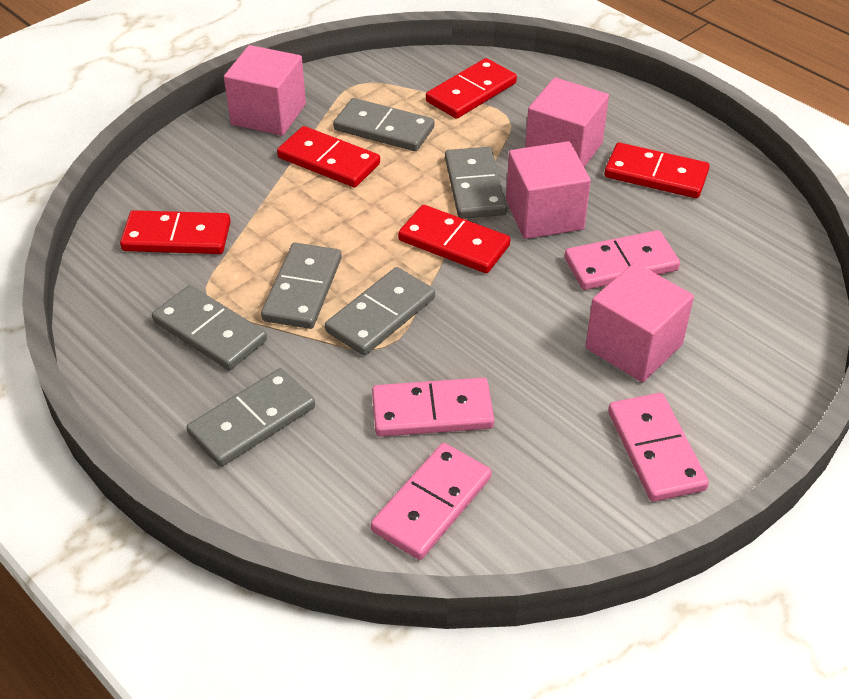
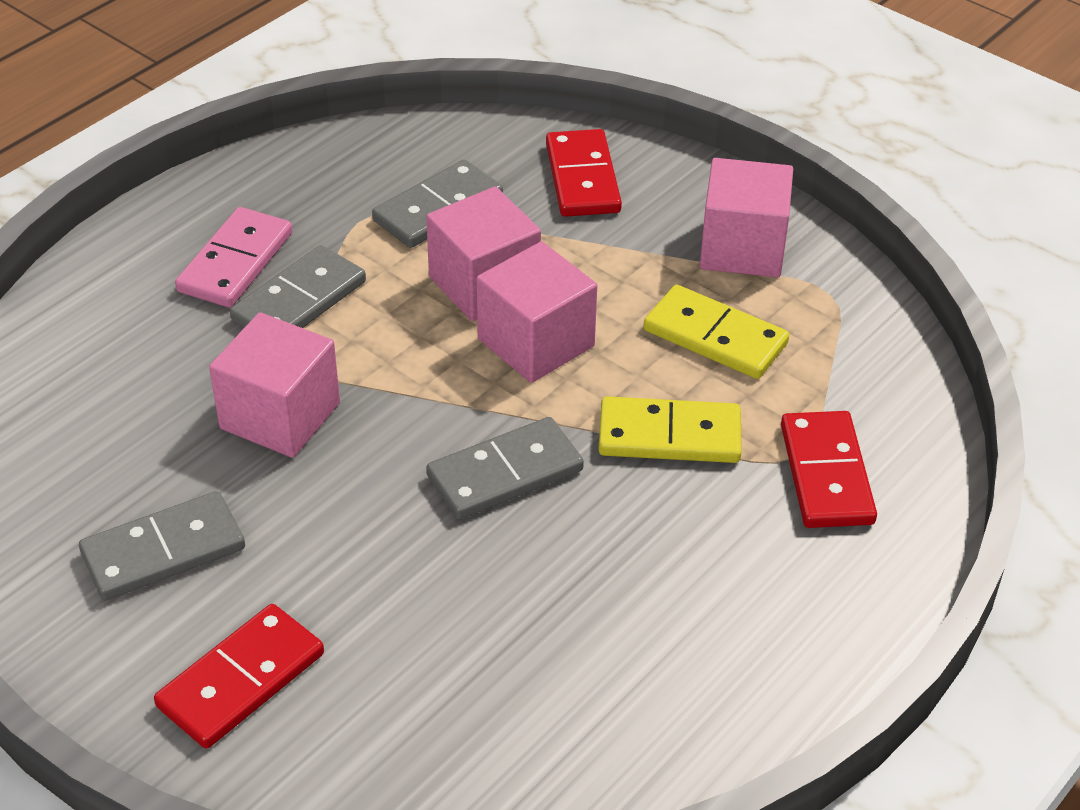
grey domino: [152,285,267,370] [187,368,315,467] [261,243,342,329] [325,267,435,355] [333,98,434,151] [445,147,507,219] = 6 -> [79,491,245,600] [230,245,366,328] [372,160,503,248] [426,417,584,519] = 4
pink domino: [371,443,492,560] [372,378,494,437] [565,230,680,290] [608,393,709,502] = 4 -> [175,207,293,308] = 1
red domino: [120,210,231,254] [277,126,380,187] [398,205,510,273] [426,58,517,119] [604,143,710,198] = 5 -> [154,604,324,749] [546,129,622,217] [781,411,877,528] = 3
yellow domino: none = 0 -> [598,396,742,463] [643,285,789,379] = 2

